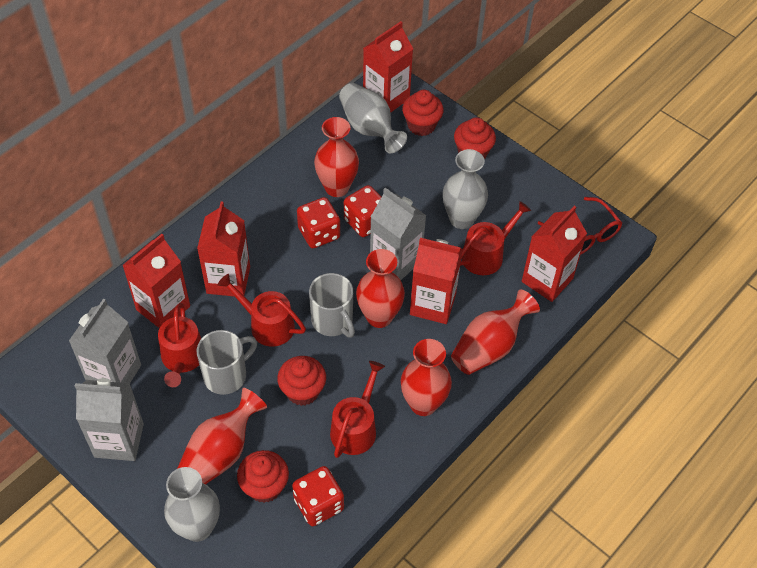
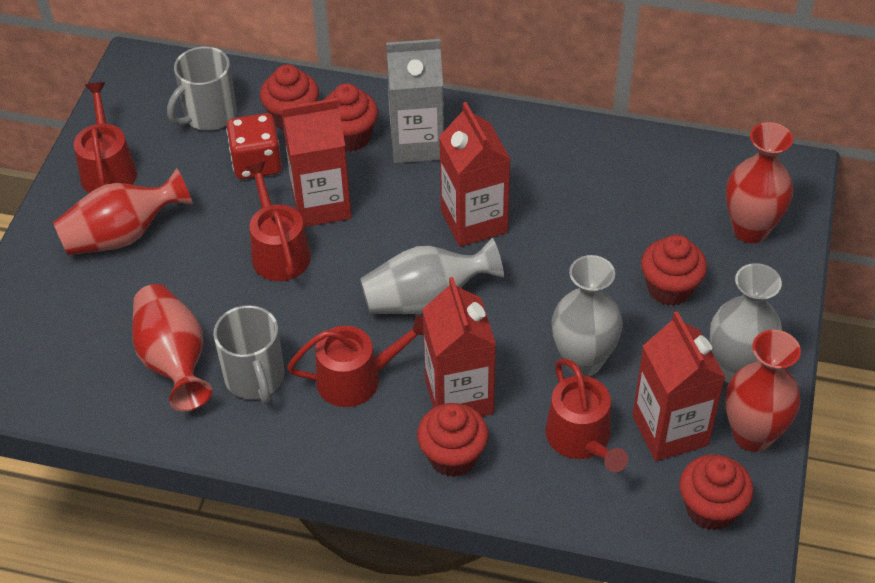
grey carton: [69,299,141,383] [75,378,144,461] [370,188,427,280] = 3 -> [386,39,444,163] = 1
red carton: [122,233,190,328] [197,202,250,297] [363,21,413,113] [410,238,463,324] [522,206,587,302] = 5 -> [282,98,352,227] [422,277,496,416] [439,102,511,247] [633,311,725,461] = 4
red cupcake: [237,450,289,503] [277,356,326,406] [402,90,444,136] [454,117,496,159] = 4 -> [260,64,319,130] [324,83,378,152] [417,403,488,477] [641,235,707,306] [679,454,754,531] = 5
red dice: [292,466,344,526] [297,197,340,248] [344,185,381,237] = 3 -> [226,113,282,179] = 1
red glasses: [538,197,622,254] = 1 -> none = 0
red vase: [177,388,267,484] [314,117,359,197] [356,249,405,328] [401,339,452,416] [451,290,540,375] = 5 -> [53,168,193,255] [132,284,212,411] [725,330,801,452] [726,122,793,243] = 4

